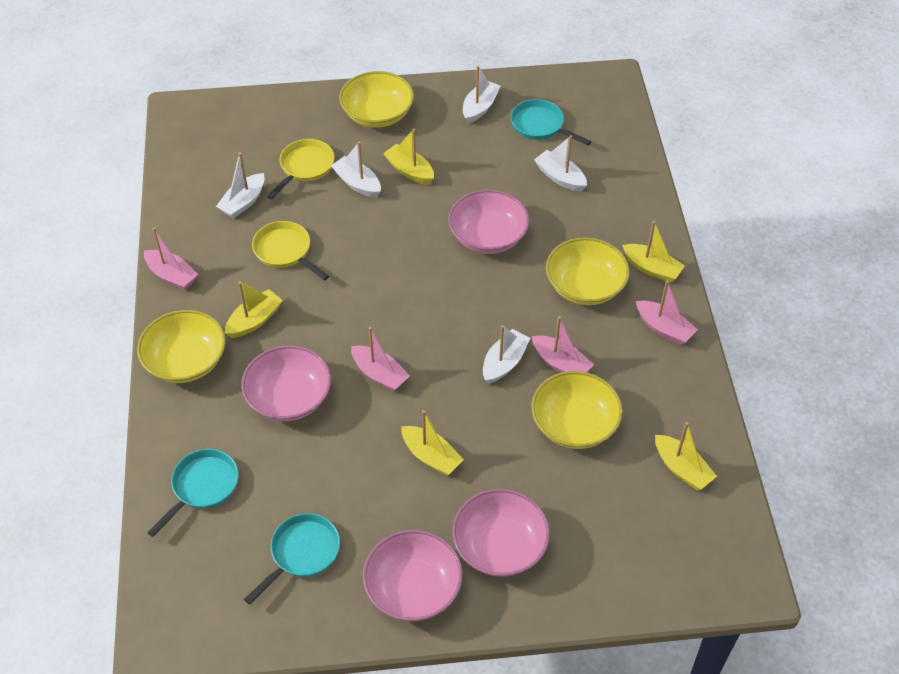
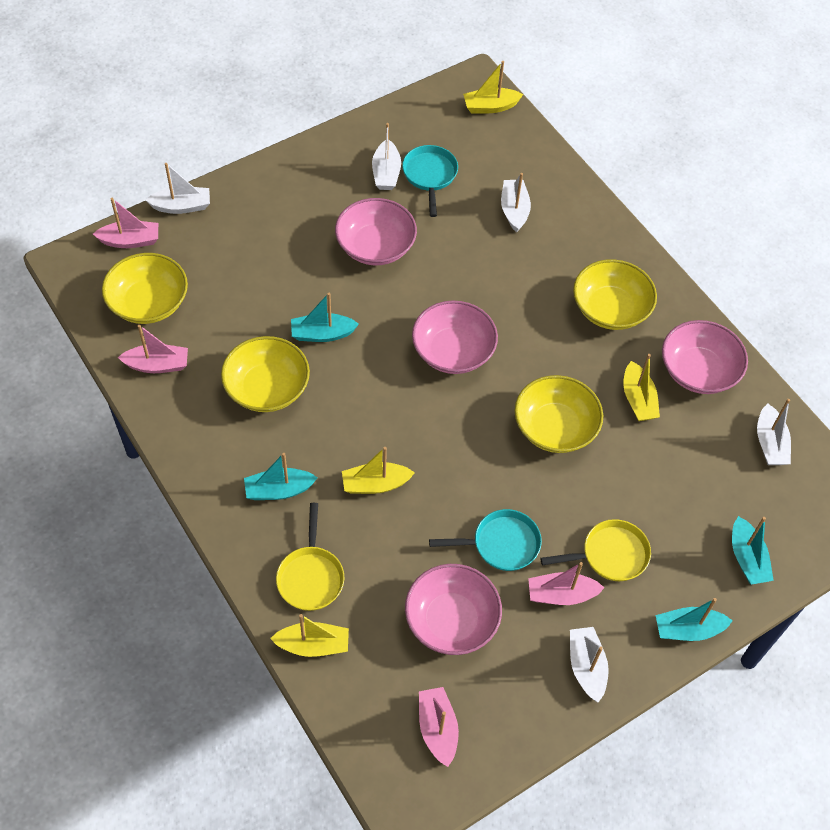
turquoise boat: none = 0 -> [244,453,318,500] [291,293,359,342] [656,598,733,641] [732,516,774,585] = 4
turquoise pan: [147,449,239,537] [244,513,340,605] [511,99,591,146] = 3 -> [402,145,458,217] [429,509,542,571] = 2
yellow boat: [225,281,283,338] [383,129,434,185] [401,410,464,476] [622,221,685,283] [655,422,717,490] = 5 -> [270,614,349,657] [342,447,415,494] [463,61,523,113] [623,354,660,421] = 4

